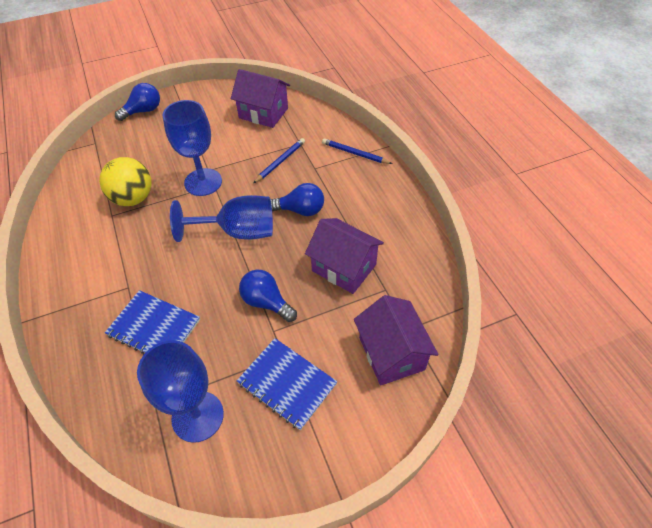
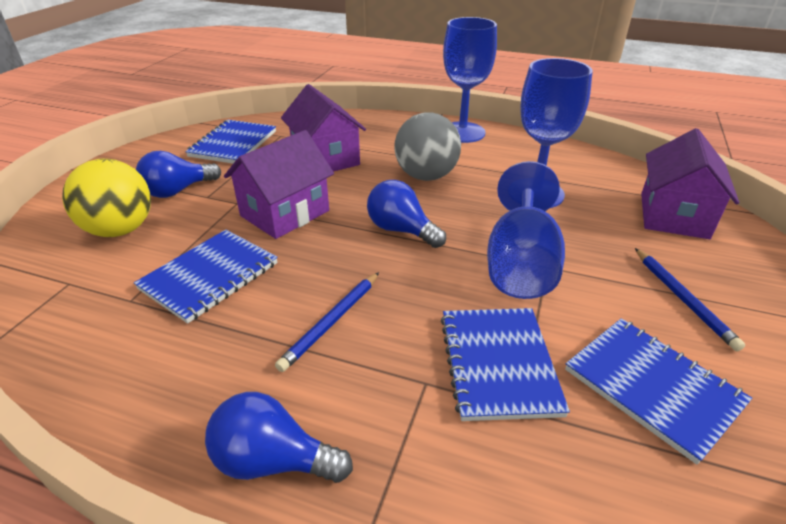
blue notebook: [105,290,200,354] [237,338,337,430] = 2 -> [134,230,278,324] [185,120,276,164] [441,308,570,421] [565,318,752,464] = 4
grey ball: none = 0 -> [394,113,461,181] = 1

